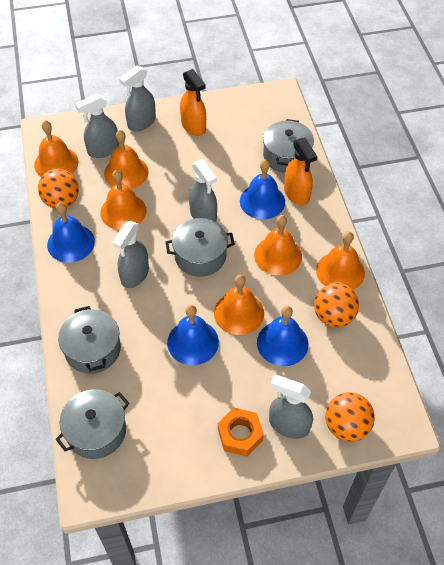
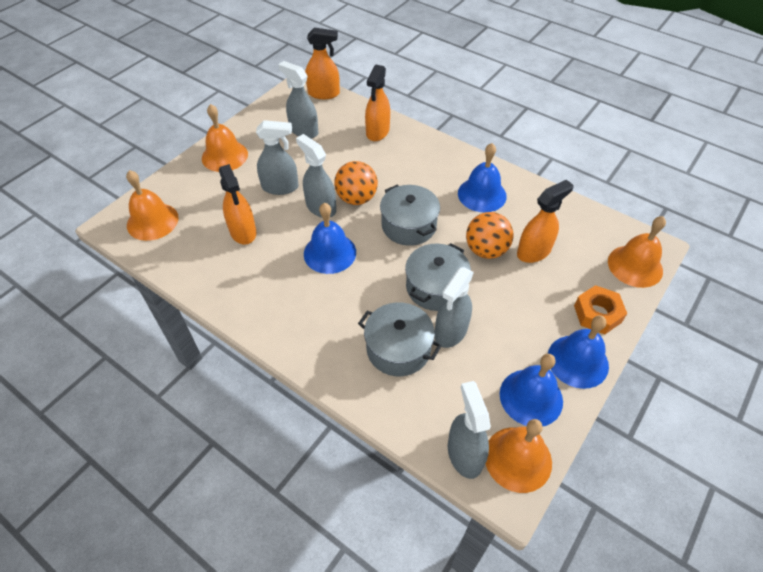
grey pot: [55,389,129,459] [58,306,121,374] [166,218,235,277] [263,119,314,173] = 4 -> [358,302,441,376] [380,185,440,246] [405,243,471,311] = 3
orange ball: [38,169,79,209] [314,283,359,327] [325,392,375,442] = 3 -> [334,161,378,205] [466,212,514,259] = 2
orange bell: [34,120,79,177] [100,170,147,230] [104,130,149,189] [214,275,264,335] [254,215,302,276] [316,232,365,290] = 6 -> [126,170,179,241] [202,104,248,172] [486,419,552,493] [608,216,666,288] = 4
orange spray bottle: [180,69,206,136] [284,138,317,205] = 2 -> [219,164,256,245] [305,28,340,99] [365,65,390,141] [517,180,574,263] = 4

